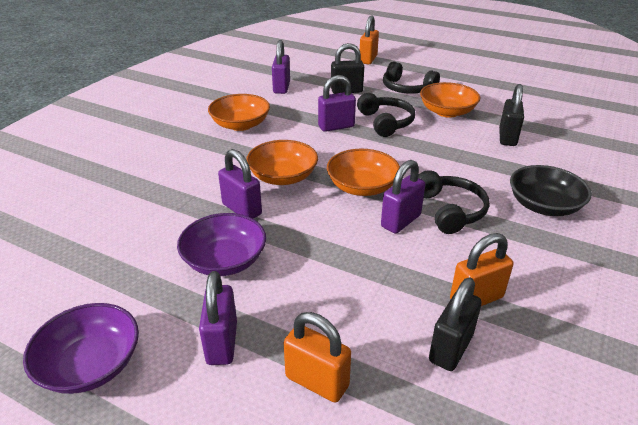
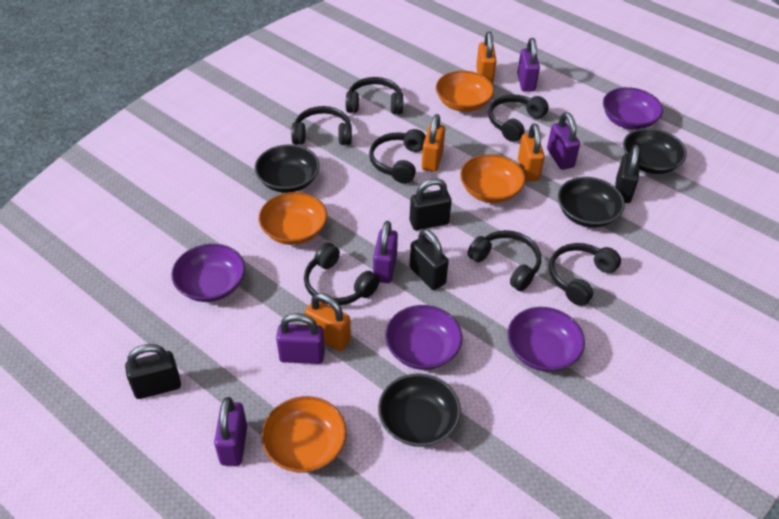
black bowl: [510,165,592,216] = 1 -> [255,144,320,193] [378,373,461,447] [557,177,625,228] [623,128,687,174] = 4
black headphones: [357,93,415,137] [383,61,440,94] [418,170,490,234] = 3 -> [291,106,352,145] [304,243,380,305] [346,77,403,114] [369,129,426,184] [467,230,541,291] [488,95,549,142] [549,243,621,306] = 7
black padlock: [331,43,364,94] [429,277,482,371] [499,84,524,146] = 3 -> [125,344,181,399] [409,229,449,290] [410,178,452,230] [615,144,640,203] = 4
orange padlock: [284,312,351,403] [360,15,379,64] [450,233,513,306] = 3 -> [305,293,351,351] [422,114,445,172] [476,31,496,84] [518,123,545,181] = 4
purple bowl: [23,303,139,394] [177,213,266,276] = 2 -> [171,244,245,302] [385,305,462,370] [507,307,585,372] [603,87,663,130] = 4

